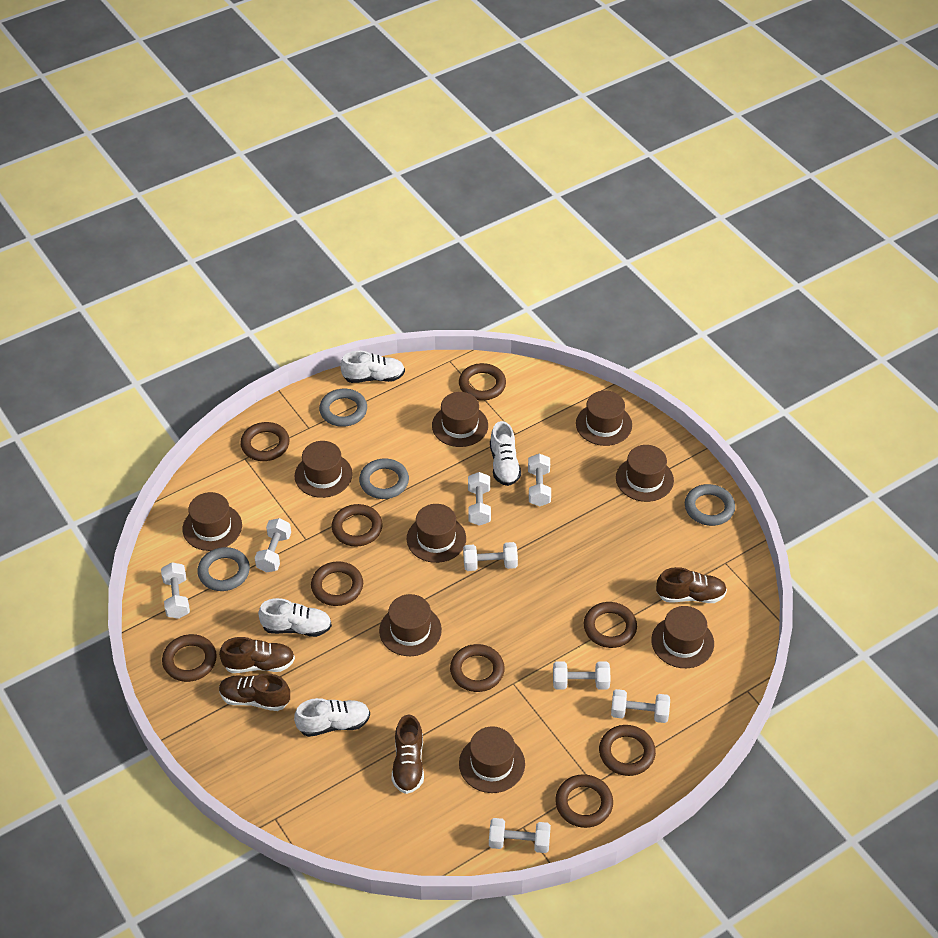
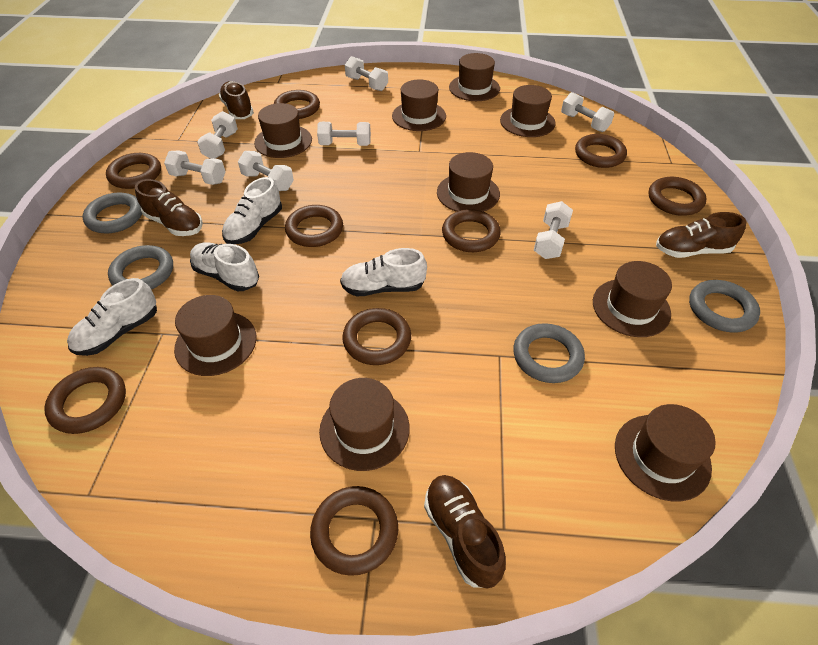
white dumbbell: [161,562,190,619] [255,518,291,573] [463,542,518,571] [468,472,491,526] [489,818,551,853] [528,453,551,506] [553,661,610,690] [611,689,670,723] = 8 -> [164,150,226,185] [197,111,238,159] [238,151,294,191] [317,122,371,146] [345,56,388,91] [534,201,573,259] [561,92,614,132] = 7

